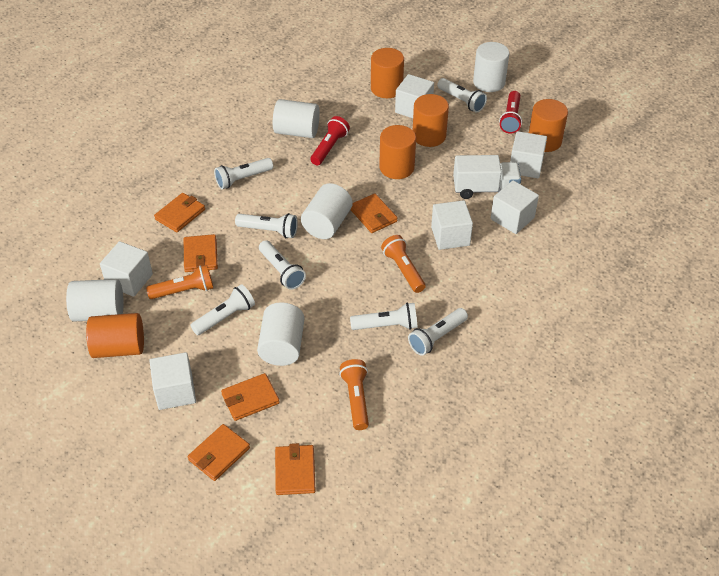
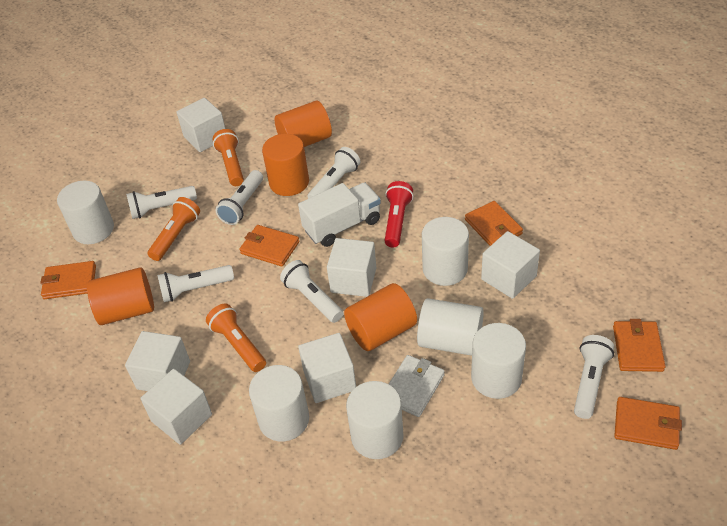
orange cylinder: [86,313,144,358] [371,48,404,98] [379,125,416,179] [413,94,449,147] [529,99,568,152] = 5 -> [87,267,154,325] [262,134,309,196] [275,101,332,147] [344,283,417,351] = 4
orange wallet: [154,193,205,232] [183,234,218,272] [188,424,250,481] [221,373,280,421] [275,443,316,495] [350,193,398,233] = 6 -> [40,261,96,299] [240,225,299,267] [465,201,523,246] [613,319,665,372] [614,397,682,450] = 5
red flashlight: [310,116,350,166] [499,91,522,133] = 2 -> [385,181,414,247] = 1
white cylinder: [66,279,124,322] [257,302,304,366] [273,99,320,138] [301,183,352,239] [473,42,510,92] = 5 -> [57,181,114,244] [249,365,309,442] [346,381,404,459] [417,298,484,356] [422,217,469,286] [471,323,526,399] = 6
white flashlight: [190,284,255,335] [214,158,273,189] [235,213,298,238] [259,240,306,290] [350,302,417,330] [408,308,468,356] [437,78,487,113] = 7 -> [126,186,197,219] [157,265,234,302] [216,170,263,225] [280,260,343,323] [307,147,361,199] [574,335,614,419] = 6
white wallet: none = 0 -> [389,355,445,417] = 1

